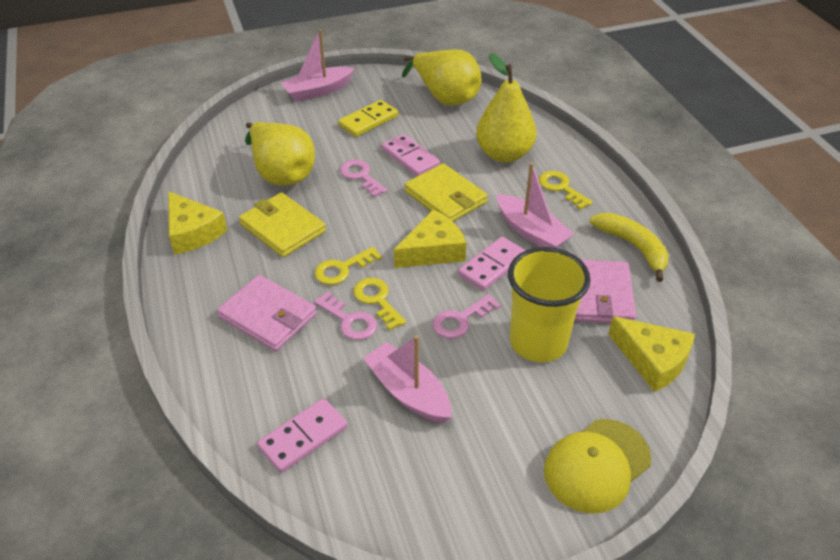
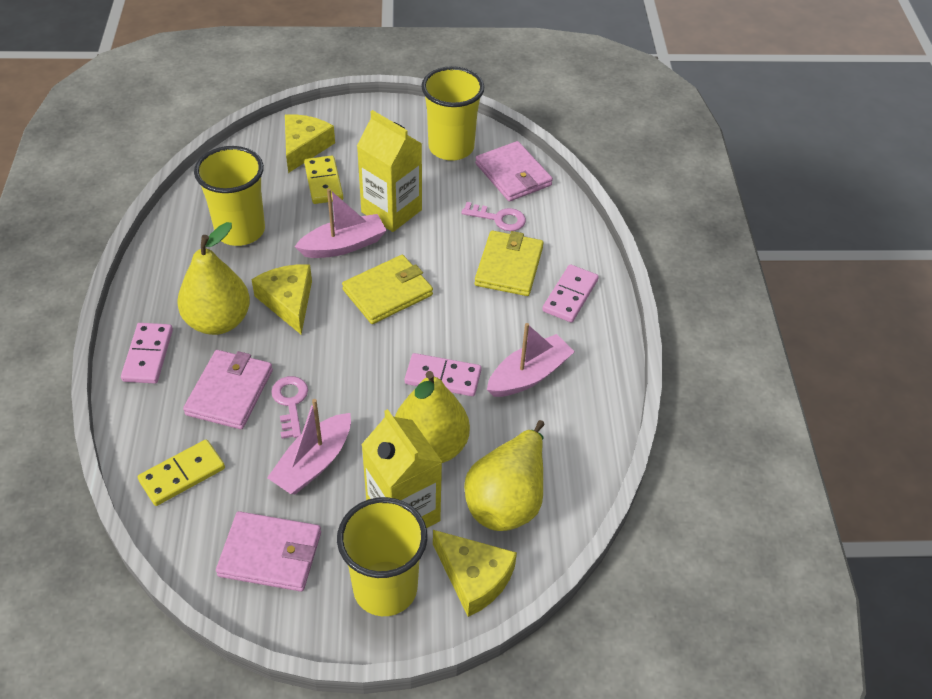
pink key: [314,292,377,340] [340,160,387,197] [432,294,501,339] = 3 -> [271,376,308,439] [461,202,526,231] = 2
pink wallet: [217,275,317,351] [574,259,636,323] = 2 -> [183,350,273,429] [216,511,321,592] [475,141,553,202] = 3
yellow banana: [590,213,669,282] = 1 -> none = 0
yellow cap: [544,419,651,514] = 1 -> none = 0
yellow carton: none = 0 -> [357,110,422,232] [361,409,442,528] = 2
yellow cup: [508,247,591,362] = 1 -> [194,146,265,246] [337,497,428,616] [421,66,484,161] = 3
yellow domino: [338,100,398,137] = 1 -> [138,440,225,506] [304,156,343,204] = 2
yellow key: [314,247,382,285] [353,278,406,330] [539,171,593,210] = 3 -> none = 0

